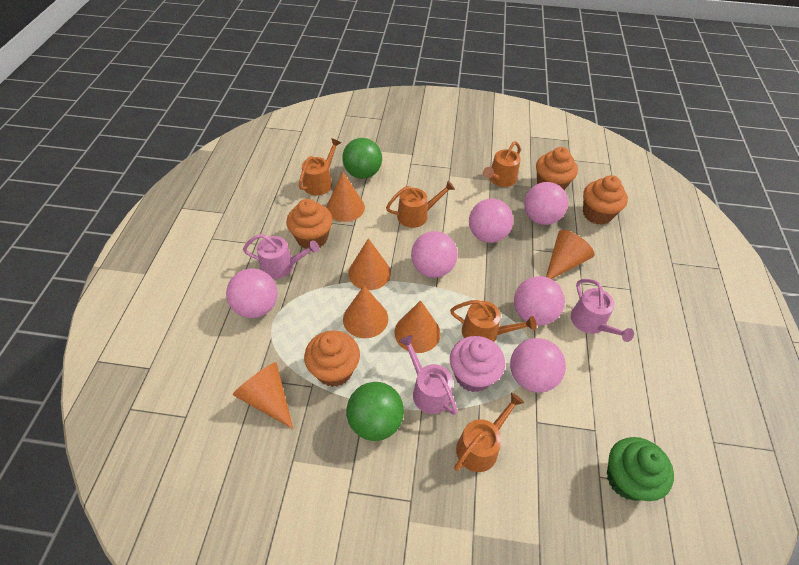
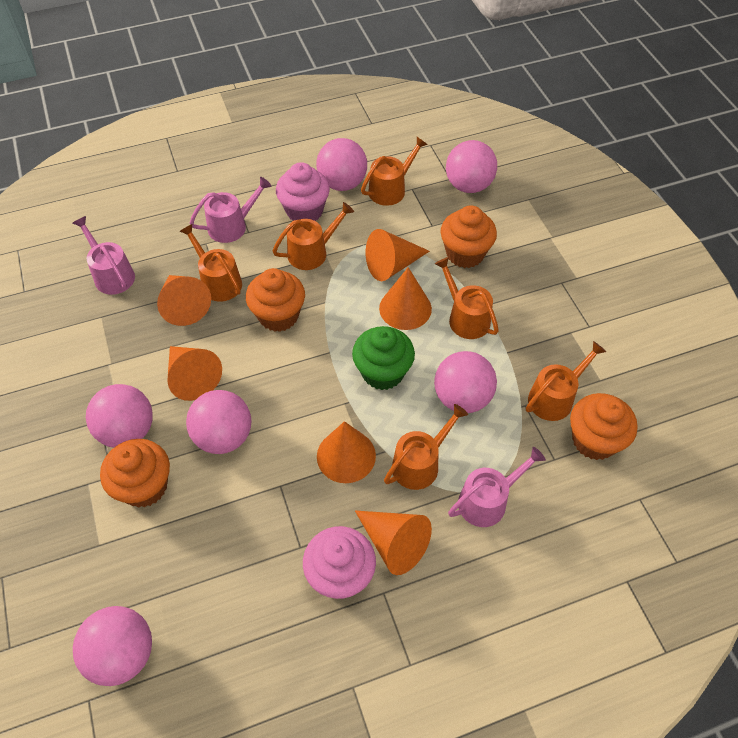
green ball: [342,138,382,179] [347,382,404,441] = 2 -> none = 0
orange watering can: [299,138,341,195] [386,181,455,228] [450,300,537,342] [454,393,524,472] [483,142,521,187] = 5 -> [180,224,242,302] [272,202,354,270] [361,137,428,206] [384,404,468,490] [435,257,499,339] [526,341,606,421] = 6
pink cupcake: [450,336,505,392] = 1 -> [276,162,330,221] [303,526,376,599] = 2

